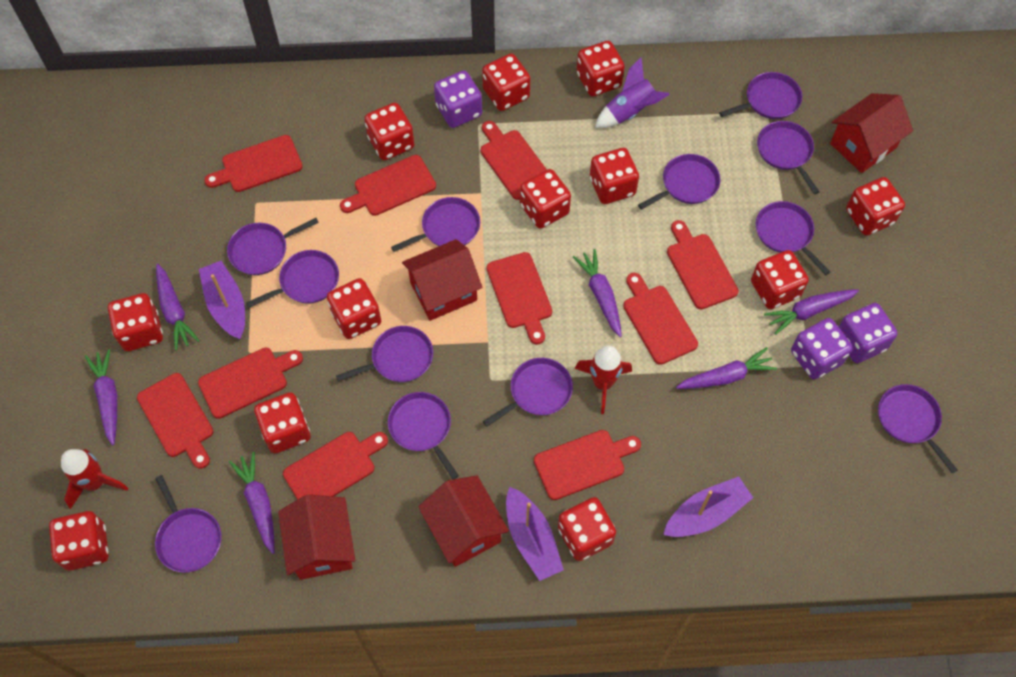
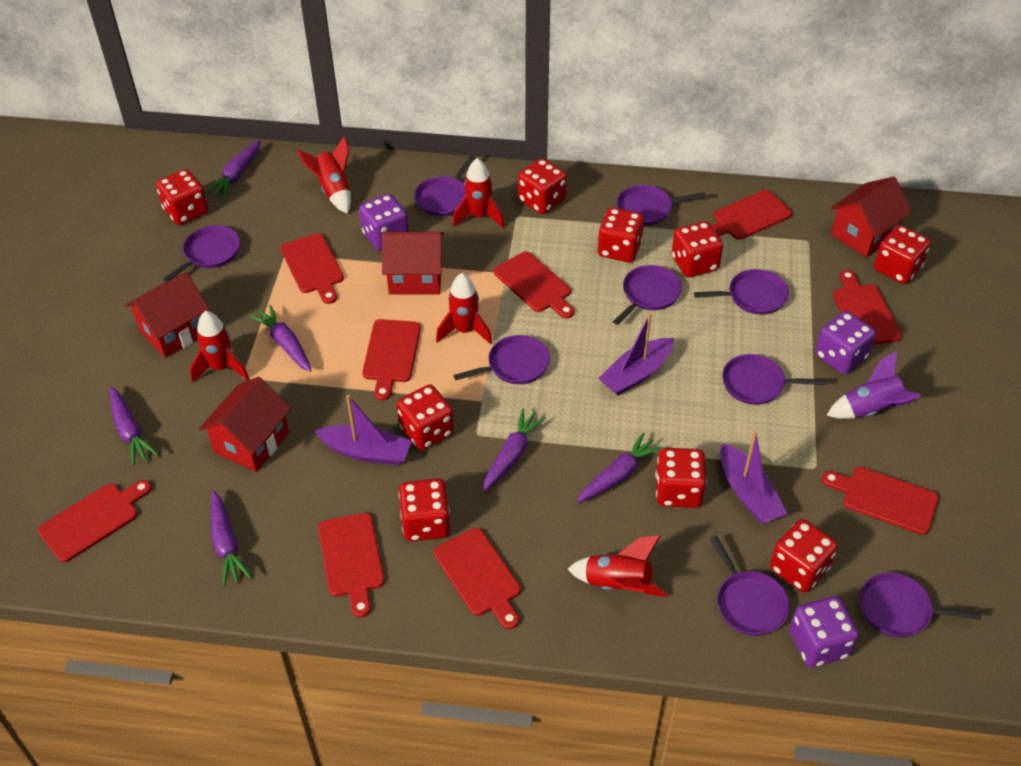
purple pan: [155,475,221,573] [227,218,319,275] [246,250,339,308] [336,326,433,382] [388,392,459,479] [391,197,480,252] [483,358,573,427] [638,154,720,210] [719,72,802,119] [756,201,830,275] [757,121,819,194] [878,384,957,473] = 12 -> [163,225,240,282] [414,155,475,216] [453,335,550,384] [613,265,682,325] [617,185,706,226] [694,269,789,315] [710,536,790,636] [722,354,826,405] [859,572,981,638] = 9
red cutting board: [137,373,213,469] [198,348,303,419] [204,135,303,192] [283,432,388,500] [340,155,436,216] [481,121,547,200] [487,252,552,345] [534,430,641,500] [623,273,698,365] [667,220,739,309] = 10 -> [38,480,152,562] [280,233,344,304] [318,513,384,618] [362,319,421,401] [434,528,521,629] [494,251,574,318] [711,190,792,240] [821,467,939,535] [833,270,902,345] = 9
red dice: [49,511,108,571] [108,293,163,351] [254,392,311,454] [327,278,381,339] [364,103,414,160] [482,54,530,111] [520,169,571,229] [558,497,616,561] [577,41,625,97] [590,148,639,204] [751,250,809,309] [846,177,905,236] = 12 -> [156,169,209,225] [397,384,454,451] [399,478,450,542] [518,158,567,214] [598,207,644,263] [655,448,707,508] [671,221,723,277] [770,519,838,592] [874,225,931,284] = 9
red rocket: [61,449,128,509] [575,346,632,414] = 2 -> [190,311,249,383] [297,136,351,214] [436,273,492,344] [453,158,504,228] [568,536,669,597] = 5

